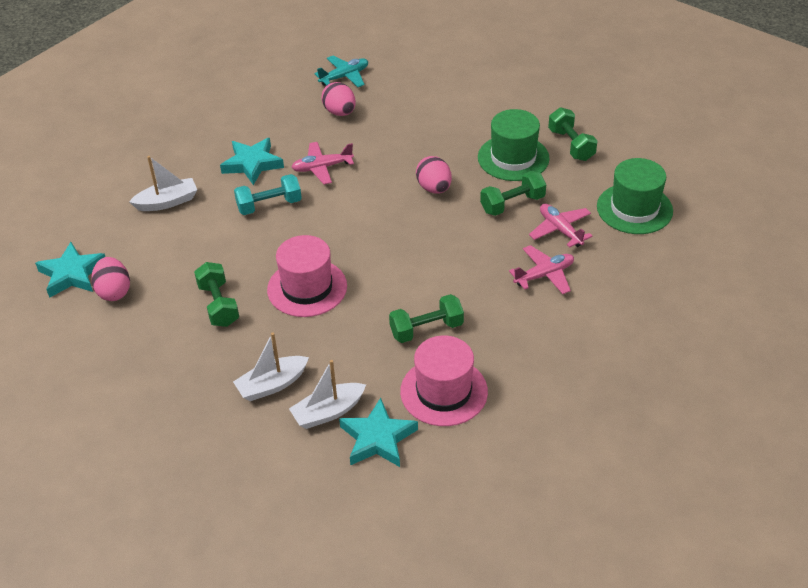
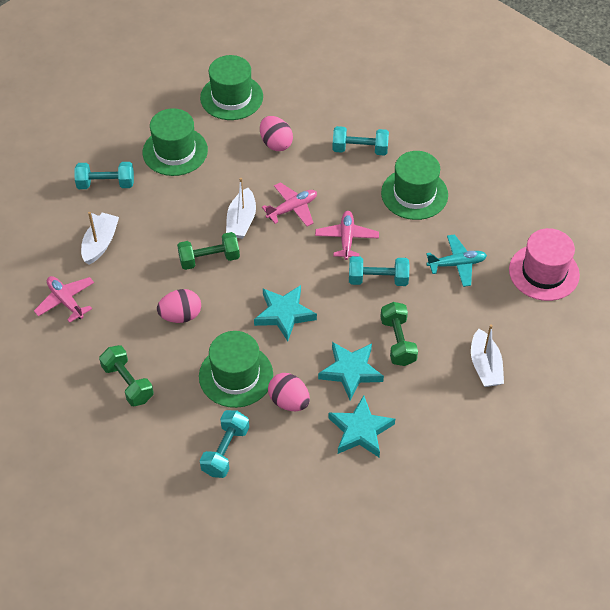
green dumbbell: [194,262,239,327] [389,294,464,343] [480,171,546,216] [548,107,597,161] = 4 -> [99,345,154,406] [177,232,240,270] [380,302,418,366] = 3
green hat: [478,109,550,181] [597,158,673,234] = 2 -> [143,108,208,176] [199,331,273,408] [200,55,263,120] [381,151,448,220] = 4
pink hat: [267,235,347,317] [400,336,488,426] = 2 -> [509,228,580,301] = 1
turquoise dumbbell: [234,174,302,215] = 1 -> [75,162,134,189] [200,410,249,478] [332,126,389,156] [349,256,409,286] = 4

